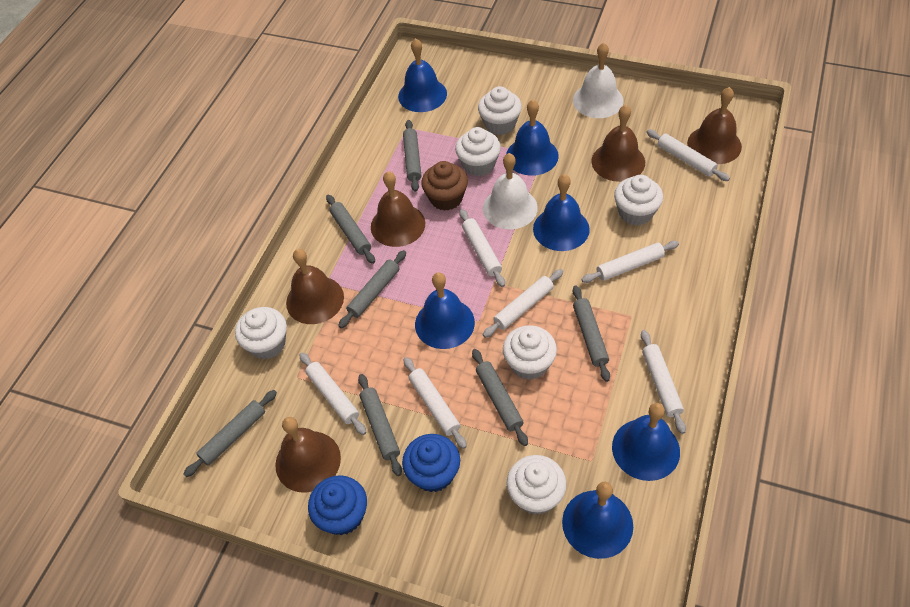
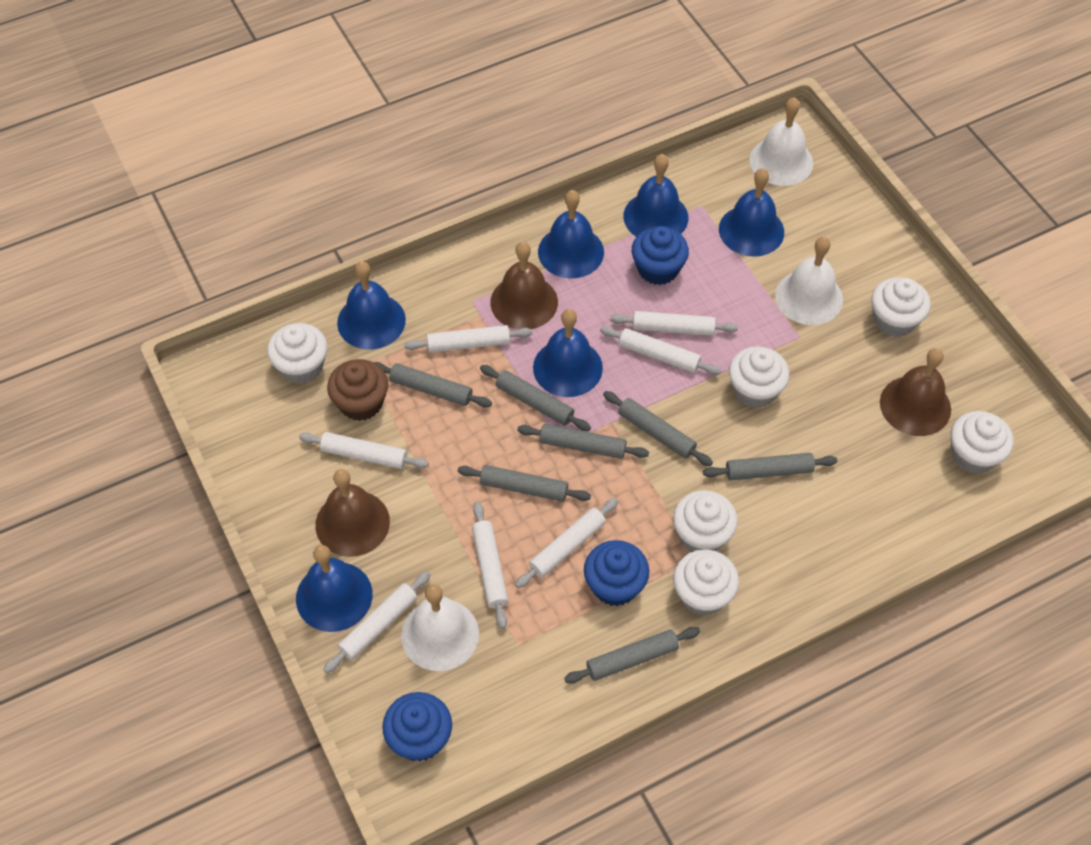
blue cupcake: [308,475,367,535] [402,434,460,492] = 2 -> [382,692,452,761] [584,540,649,606] [632,226,689,285] = 3
brown bell: [275,417,341,493] [286,249,344,324] [371,171,425,247] [591,105,645,182] [687,87,742,164] = 5 -> [315,469,390,557] [490,242,558,329] [880,348,951,436] = 3
white bell: [483,153,538,229] [573,43,624,118] = 2 -> [401,584,479,671] [750,97,813,186] [775,237,843,325] = 3

